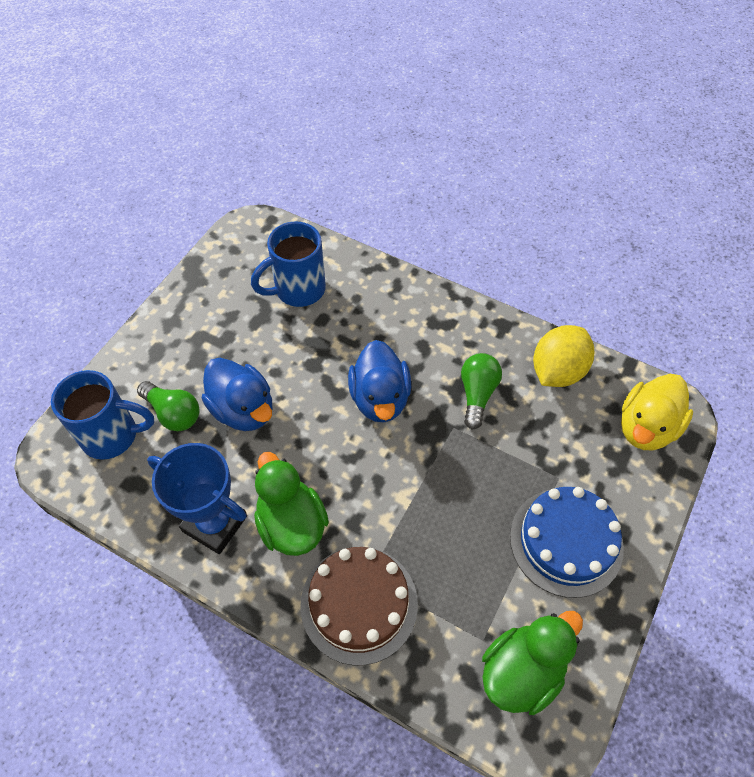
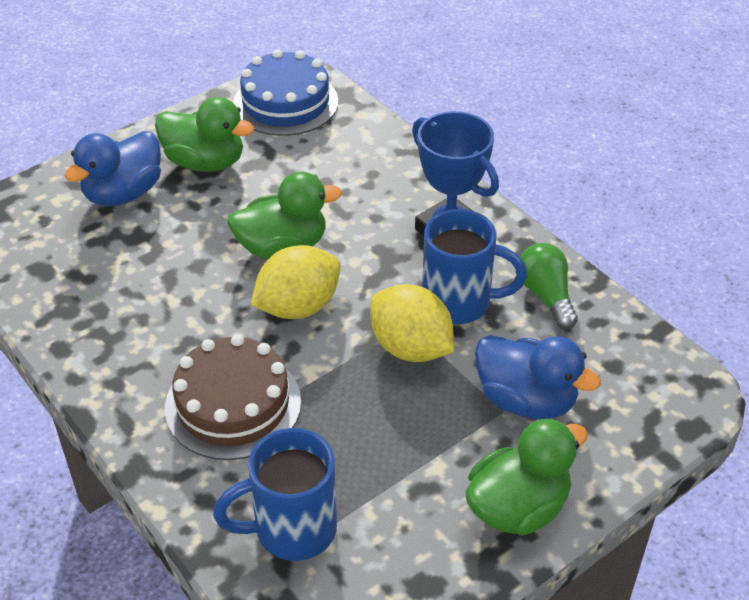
green duck: [254,452,329,556] [482,611,583,715] = 2 -> [155,97,254,172] [227,171,342,259] [466,418,588,536] = 3
green light bulb: [137,381,200,431] [461,353,502,429] = 2 -> [520,243,578,330] = 1
yellow duck: [621,374,693,450] = 1 -> none = 0
yellow lemon: [533,325,594,387] = 1 -> [251,245,341,319] [370,284,454,362] = 2

